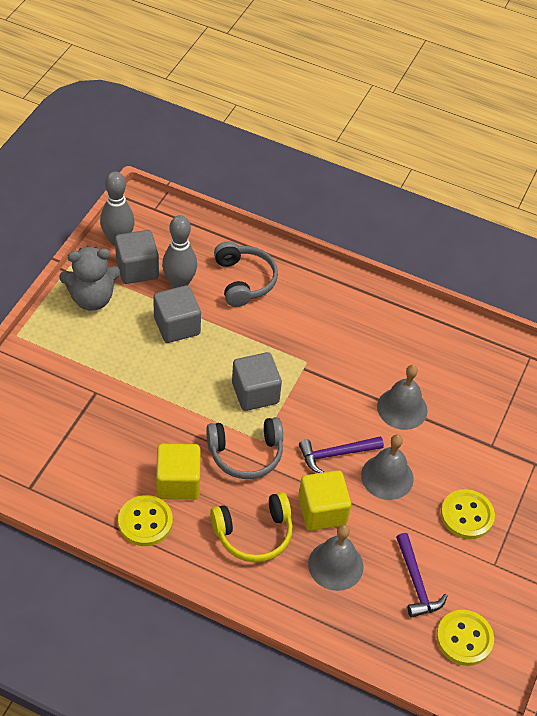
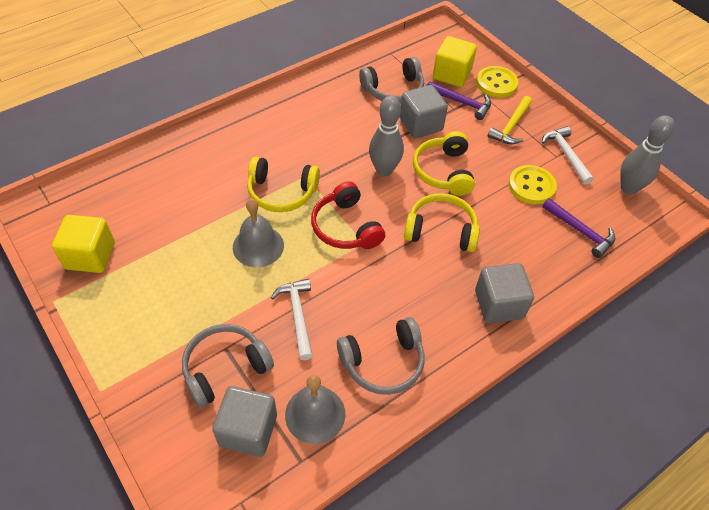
grey bell: [308,525,363,591] [361,435,414,500] [377,365,428,430] = 3 -> [233,199,284,267] [285,375,345,444] = 2
grey headphones: [206,417,283,479] [214,241,278,307] = 2 -> [182,324,274,408] [337,317,424,395] [359,57,424,104] = 3
grey teddy bear: [59,246,120,311] = 1 -> none = 0
red headphones: none = 0 -> [311,181,385,249] = 1
white hammer: none = 0 -> [271,279,313,360] [542,126,594,185] = 2
yellow button: [118,495,173,546] [436,610,494,666] [441,489,495,539] = 3 -> [476,66,519,98] [508,165,557,204] = 2
yellow hammer: none = 0 -> [488,96,532,144] = 1
yellow headphones: [210,492,293,563] = 1 -> [247,157,320,212] [404,193,480,252] [413,131,475,196] = 3

